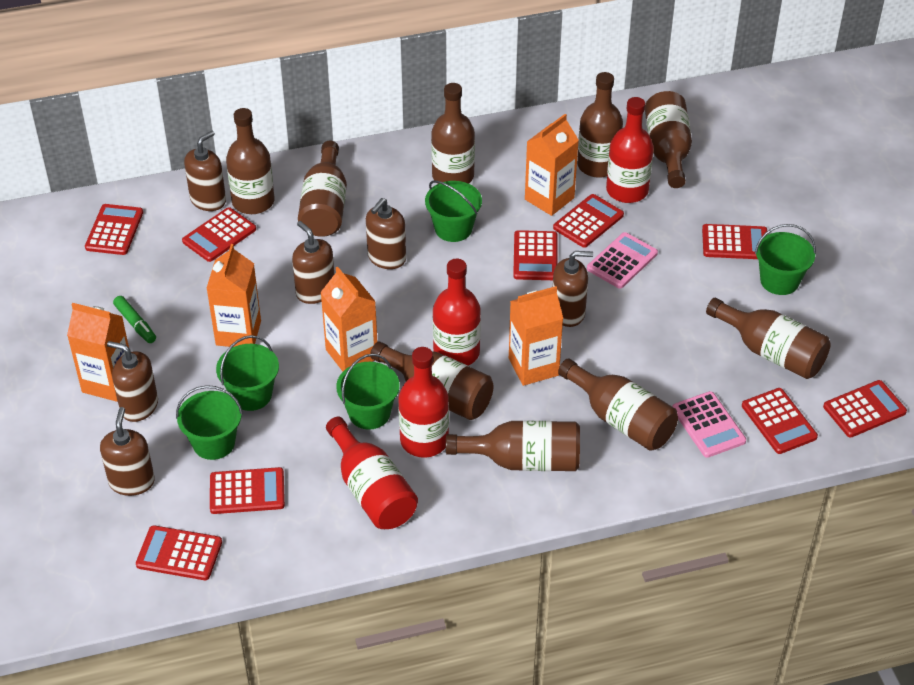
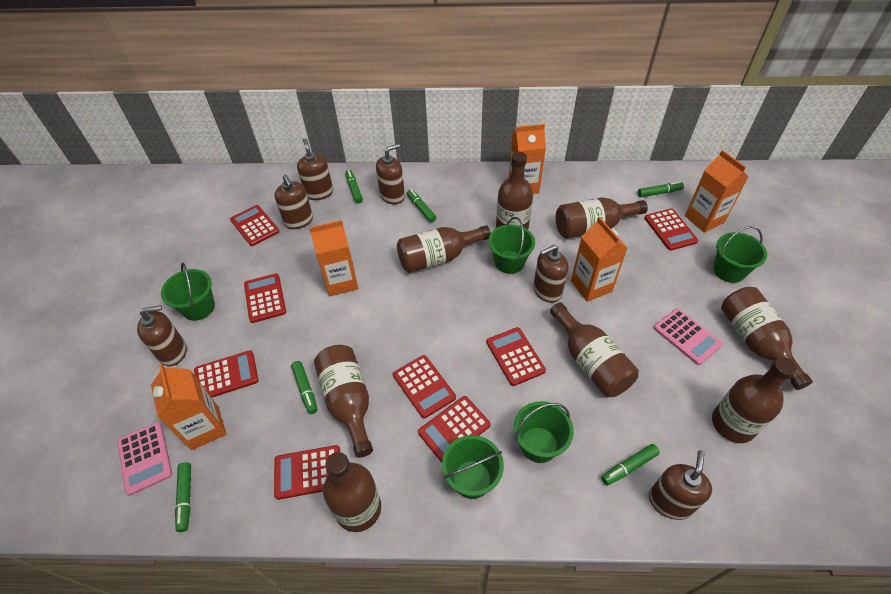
brown bottle: [226,108,275,214] [298,141,347,237] [370,342,494,420] [431,83,475,184] [446,420,580,471] [558,359,678,451] [577,72,623,178] [645,91,692,188] [706,298,830,379] = 9 -> [314,345,373,458] [323,452,381,532] [397,225,491,273] [496,152,533,229] [550,302,639,397] [556,198,648,239] [712,357,797,443] [721,287,813,390] = 8
green marker: [113,296,156,343] = 1 -> [175,462,191,532] [291,361,318,414] [345,170,363,204] [407,189,436,222] [601,444,660,486] [638,181,684,197] = 6
red bottle: [326,417,418,529] [398,347,449,458] [433,259,481,365] [606,97,654,203] = 4 -> none = 0
red calculator: [85,204,143,255] [136,525,222,580] [182,207,256,262] [210,467,285,514] [513,230,557,280] [553,194,624,248] [702,224,768,259] [742,388,818,454] [823,380,907,437] = 9 -> [194,350,258,397] [230,205,279,246] [244,273,286,323] [274,445,340,500] [393,355,456,419] [418,396,490,462] [486,327,546,386] [644,208,699,251] = 8

